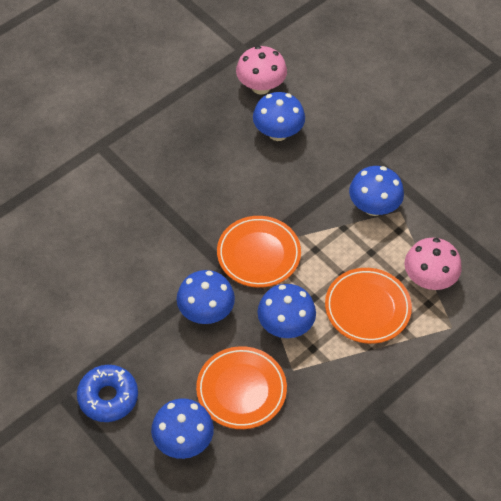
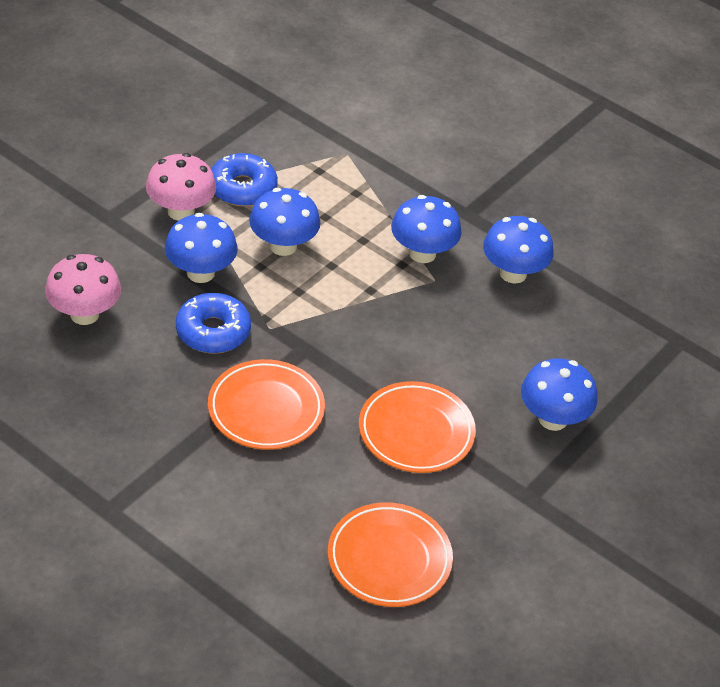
blue donut: [77,365,138,422] = 1 -> [176,293,251,354] [211,153,278,207] = 2

